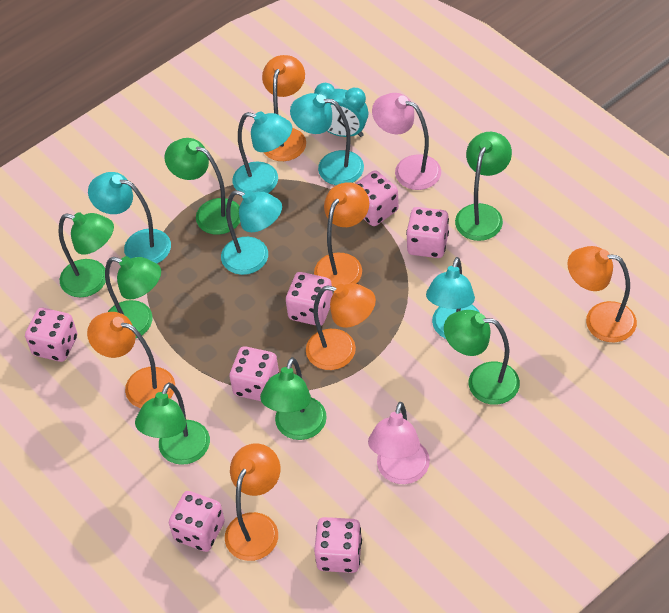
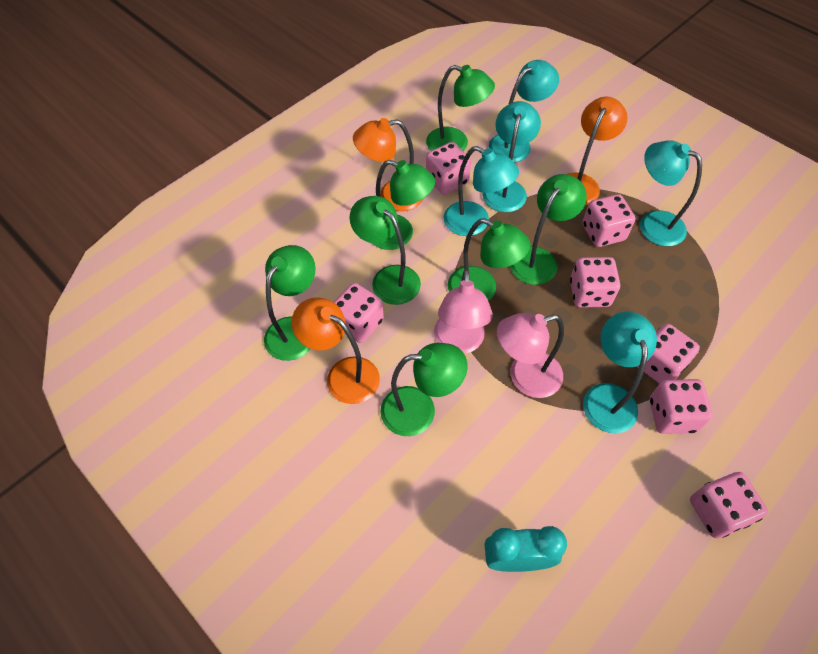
orange lamp: [87,312,175,408] [225,443,280,561] [262,55,306,161] [306,283,376,370] [314,182,369,287] [567,246,637,342] = 6 -> [292,297,380,404] [353,118,424,211] [567,97,628,205] = 3

